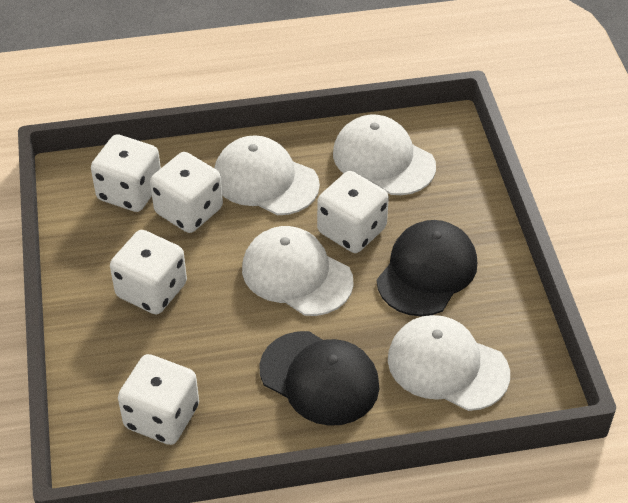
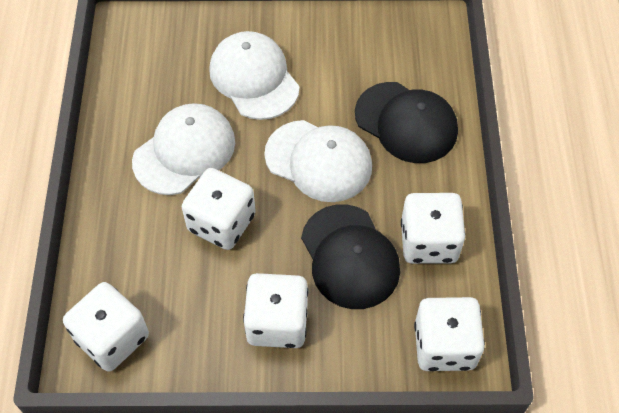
white cap: [214,135,320,215] [242,226,354,316] [333,115,436,195] [388,315,510,411] = 4 -> [132,103,235,195] [209,31,300,120] [264,120,372,202] = 3

